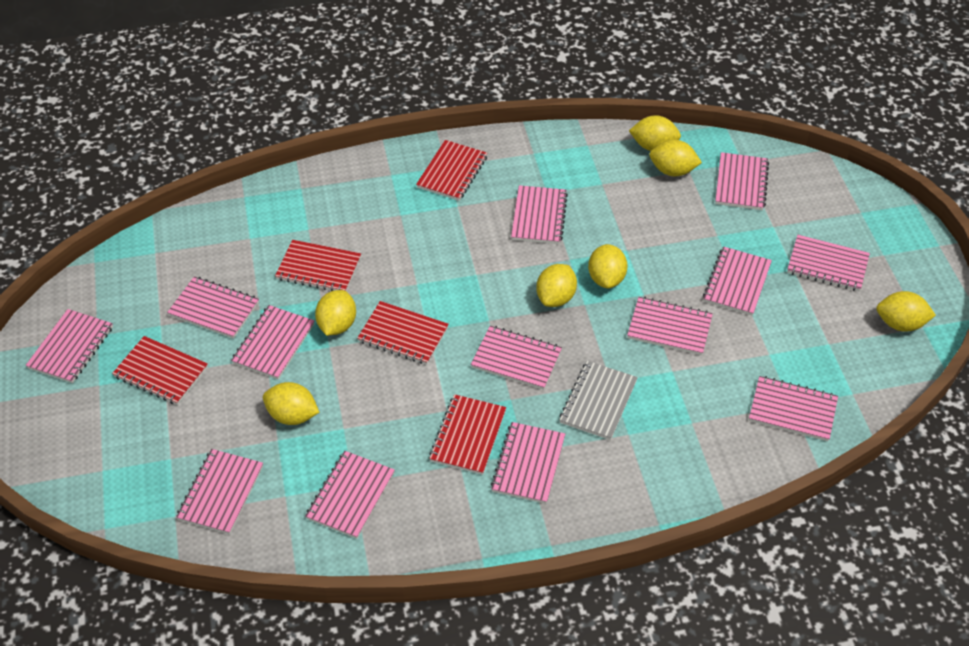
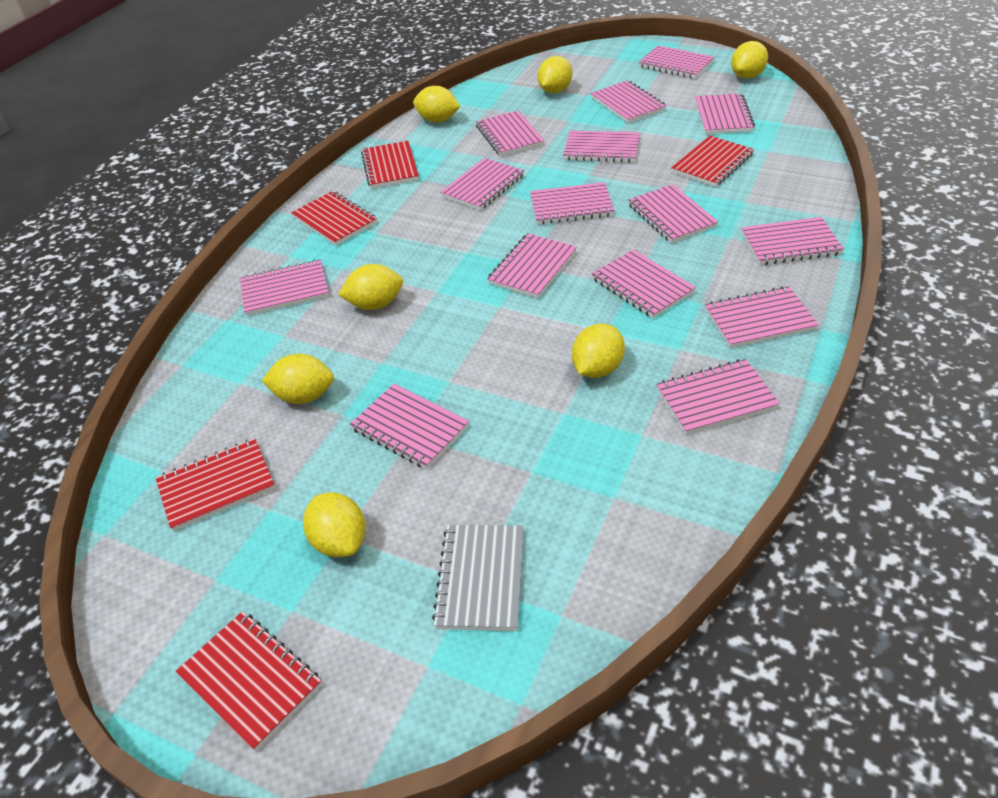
pink notebook: [26,309,113,383] [167,276,259,339] [176,449,263,534] [231,305,314,380] [306,451,395,539] [471,326,562,390] [491,422,565,504] [511,185,568,244] [627,297,713,355] [703,246,772,316] [715,152,769,210] [749,376,838,441] [787,235,870,291] = 13 -> [240,259,329,316] [350,384,469,469] [440,158,524,210] [476,111,544,156] [487,233,577,298] [530,182,615,224] [563,130,640,163] [591,80,666,123] [592,249,696,318] [628,184,718,243] [638,45,714,79] [656,359,780,435] [695,93,755,134] [705,286,819,348] [742,217,844,265] = 15

